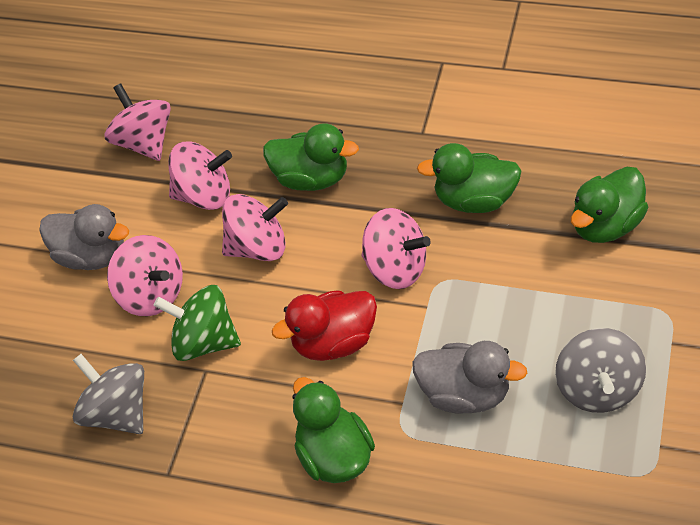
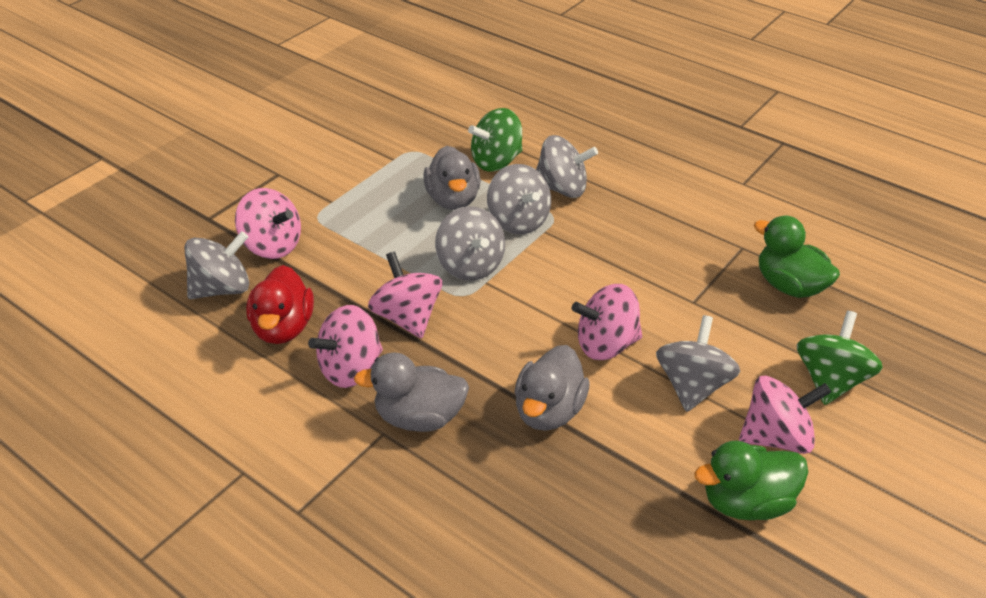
green duck: [263,123,359,191] [292,377,375,483] [417,143,522,213] [571,167,649,243] = 4 -> [694,441,808,520] [754,216,840,298] = 2
green spinning top: [154,285,241,361] = 1 -> [468,108,523,171] [797,311,883,405] = 2
grey duck: [39,204,129,270] [412,341,527,414] = 2 -> [354,352,469,432] [423,146,481,210] [514,345,590,431] = 3
grey spinning top: [73,354,144,434] [555,328,646,413] = 2 -> [184,231,249,299] [435,206,505,281] [487,164,551,234] [536,135,598,198] [656,315,740,412] = 5

